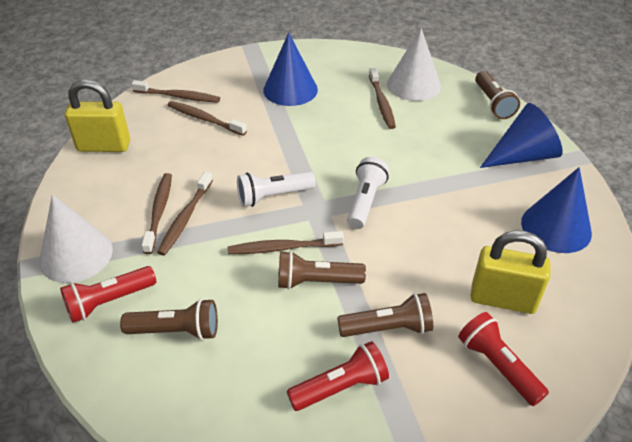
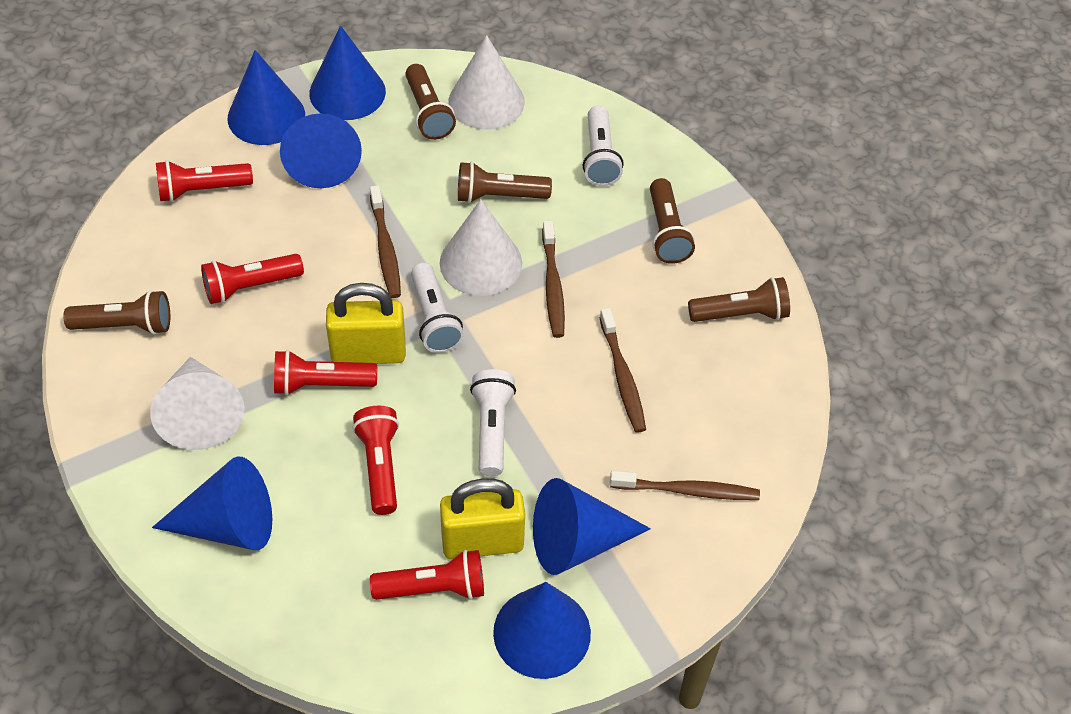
blue cone: [263,32,318,106] [480,103,563,168] [521,167,592,253] = 3 -> [152,456,272,550] [227,50,305,145] [280,113,362,188] [309,26,386,120] [493,582,591,679] [533,478,651,575] = 6
brown flashlight: [120,299,218,340] [278,251,366,290] [337,293,433,337] [475,71,520,119] = 4 -> [63,290,170,335] [405,64,456,140] [458,162,552,203] [650,178,695,264] [688,277,790,322] = 5
brown toothbrush: [131,80,220,103] [142,173,172,254] [157,172,213,256] [168,101,247,136] [228,231,344,254] [369,68,396,129] = 6 -> [370,185,401,298] [542,220,565,338] [599,308,646,433] [610,471,760,500] = 4
red flashlight: [60,266,156,323] [287,341,389,411] [458,312,549,406] = 3 -> [156,160,253,202] [201,254,304,304] [274,350,377,395] [352,406,399,515] [370,550,484,600] = 5
white cone: [39,195,113,283] [387,28,441,101] = 2 -> [150,357,245,450] [440,199,522,296] [449,35,525,130] = 3
white flashlight: [237,171,315,207] [347,157,389,229] = 2 -> [411,263,464,353] [470,369,516,476] [583,106,624,186] = 3

